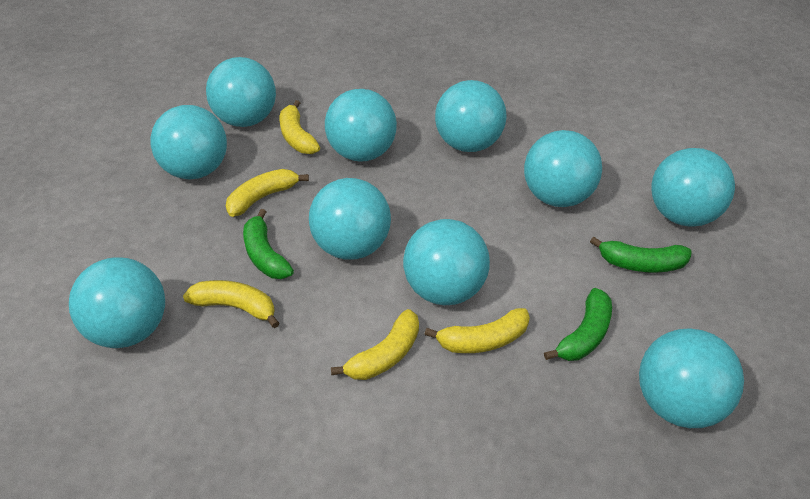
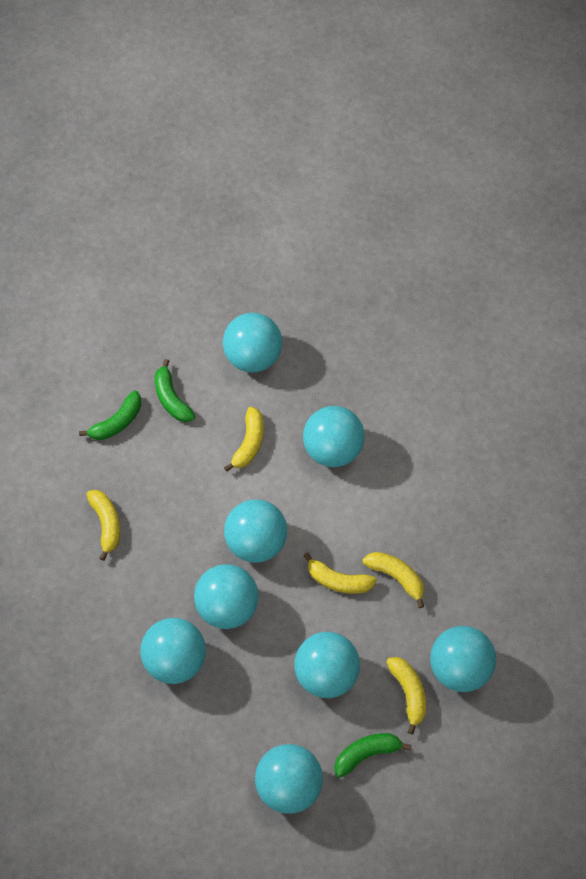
turquoise ball: [69,257,165,348] [150,105,227,179] [206,57,276,127] [309,178,391,260] [325,89,397,162] [403,219,490,305] [435,80,506,152] [524,130,602,207] [639,328,744,428] [651,148,735,227] = 10 -> [140,618,206,684] [194,564,259,629] [223,313,282,373] [224,499,287,563] [255,744,323,814] [294,632,360,698] [303,406,365,467] [430,626,496,692] = 8

